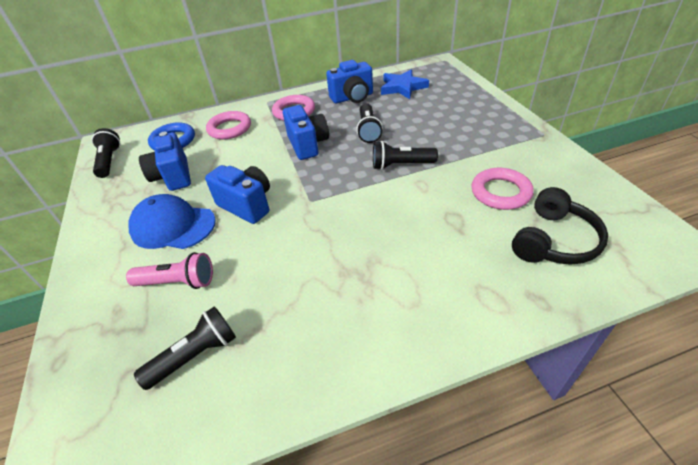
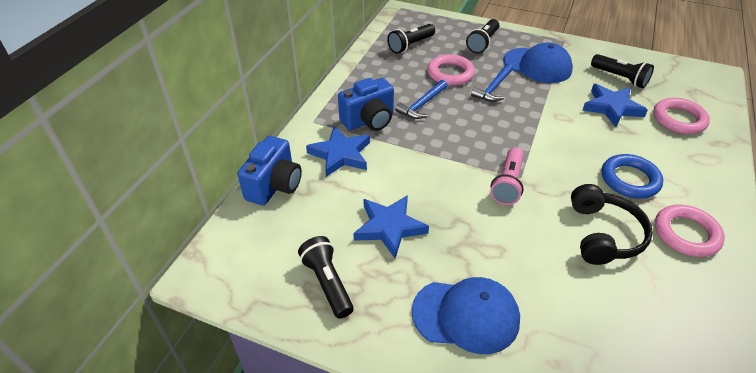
blue camera: [139,132,191,191] [205,165,270,224] [283,105,329,160] [326,60,373,103] = 4 -> [238,136,302,206] [338,78,394,131] = 2
blue cap: [128,194,216,249] = 1 -> [412,277,520,354] [503,42,573,83] = 2
blue hammer: none = 0 -> [395,80,448,119] [471,63,513,102] = 2
blue star: [381,69,429,99] = 1 -> [306,126,370,177] [353,195,429,258] [583,84,648,127] = 3

